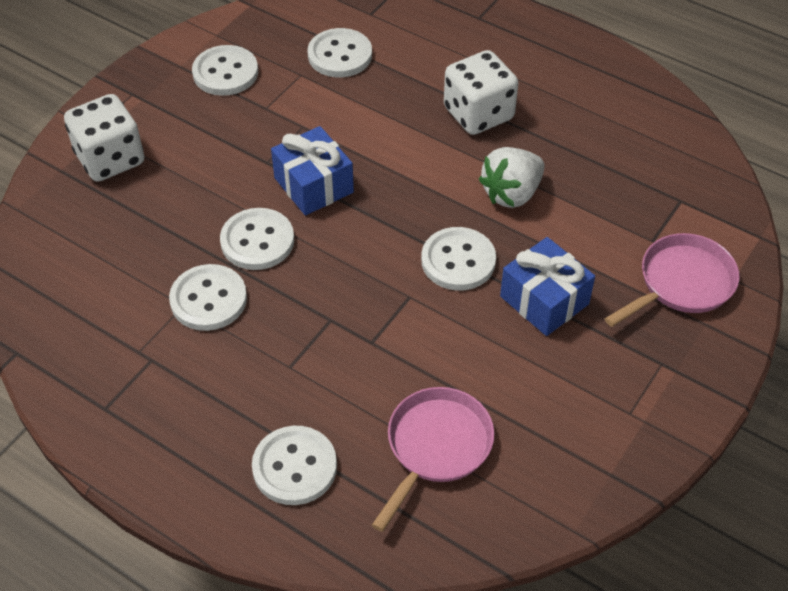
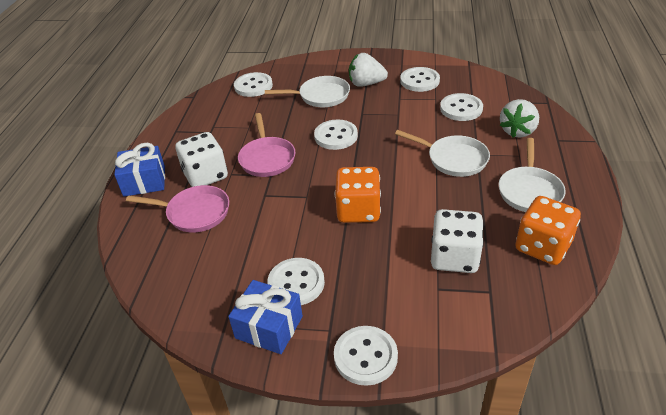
orange dice: none = 0 -> [335,167,381,223] [515,196,581,265] = 2
white pan: none = 0 -> [265,76,350,107] [395,130,490,177] [499,138,566,212] = 3
white strawberry: [479,147,545,208] = 1 -> [349,53,388,87] [500,99,539,138] = 2

